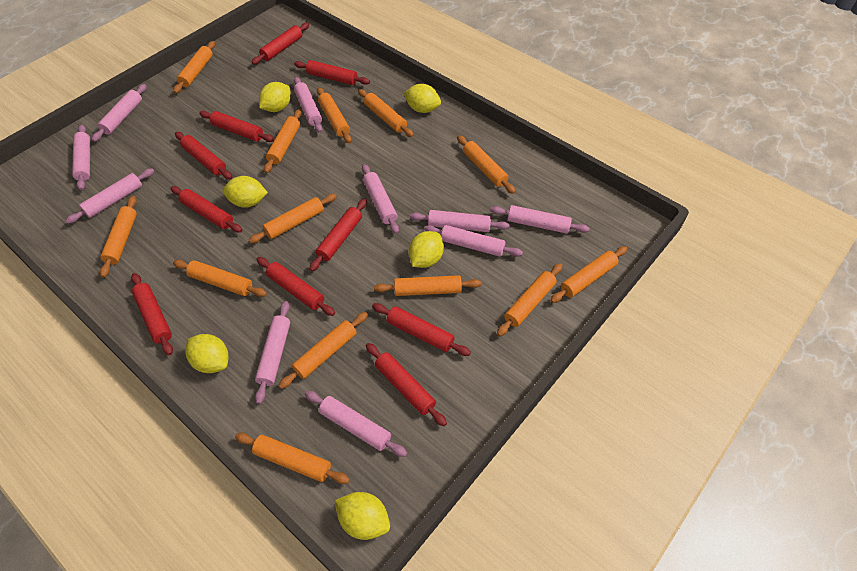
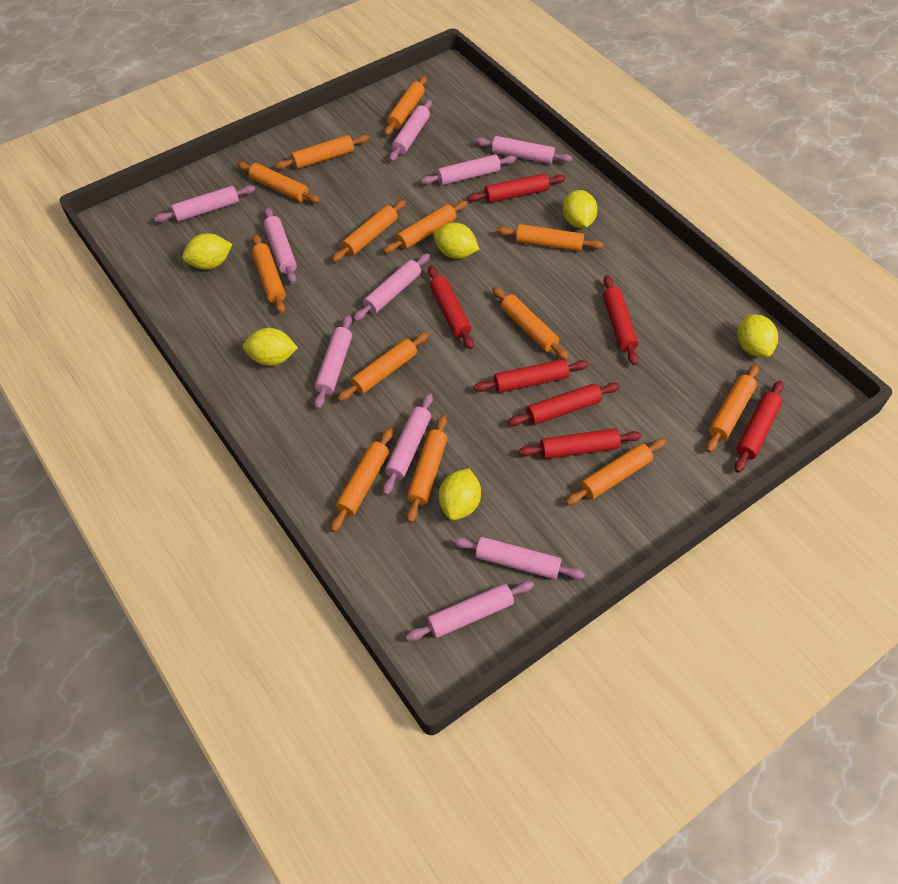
red rolling pin: [131,273,173,355] [171,186,242,233] [175,132,232,179] [199,111,274,142] [252,23,309,64] [256,257,335,316] [294,60,370,85] [310,199,367,271] [366,343,447,426] [372,303,471,356] = 10 -> [428,266,474,349] [467,173,566,203] [473,359,589,393] [508,383,620,426] [518,428,642,459] [603,275,638,365] [734,381,783,473] = 7

